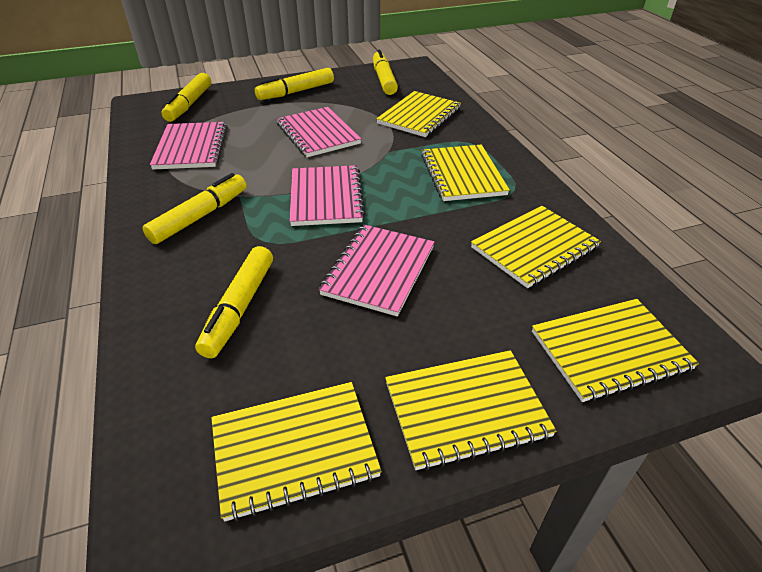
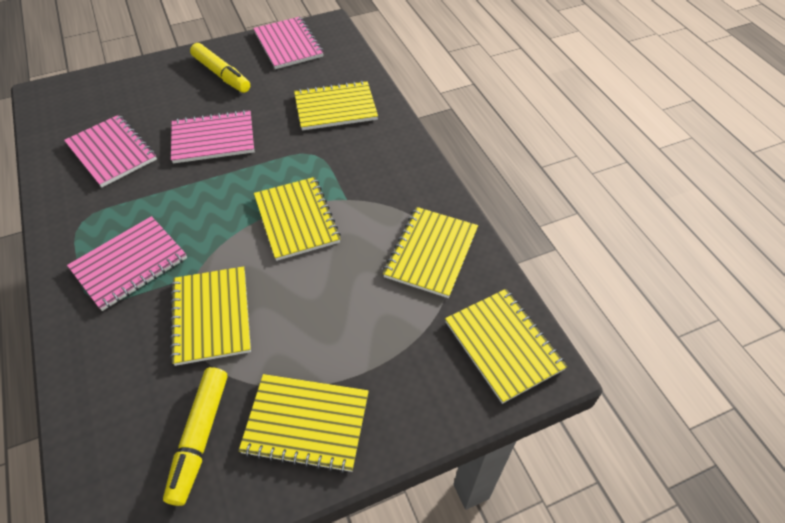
yellow marker: [142,173,247,244] [162,73,211,122] [195,246,273,358] [255,68,334,100] [373,50,398,95] = 5 -> [163,367,227,506] [190,43,250,93] = 2

